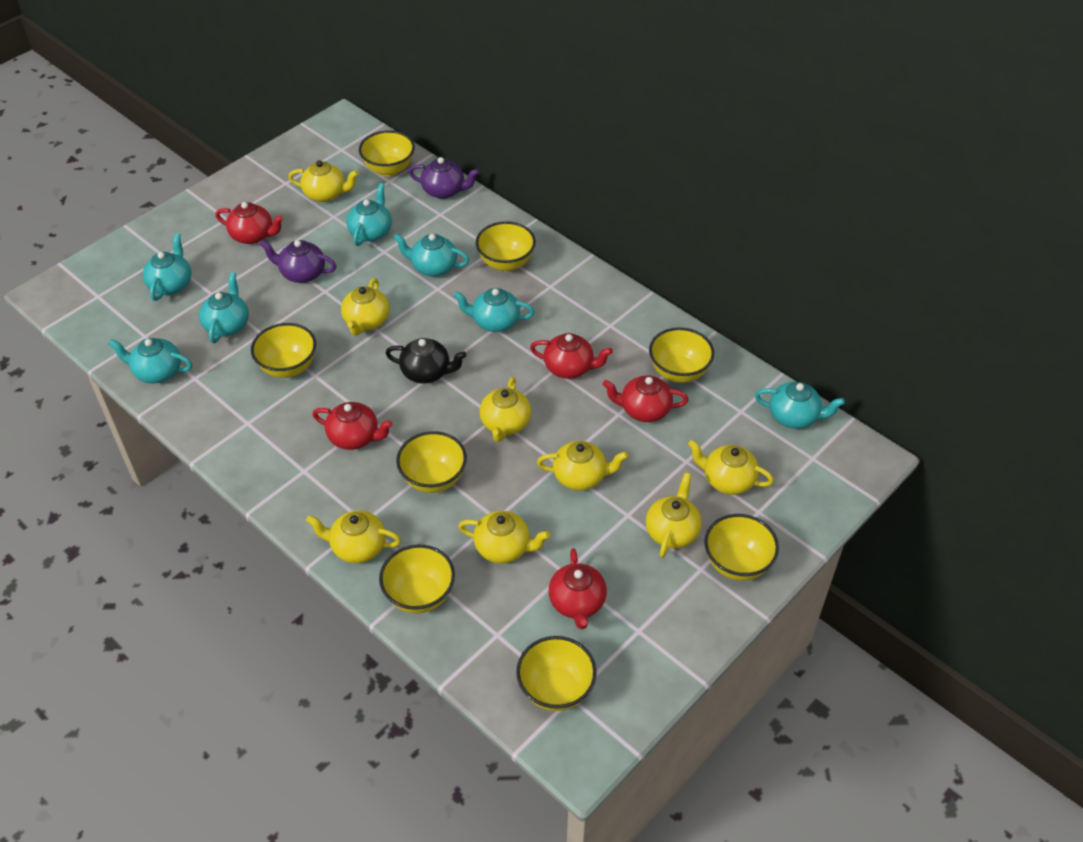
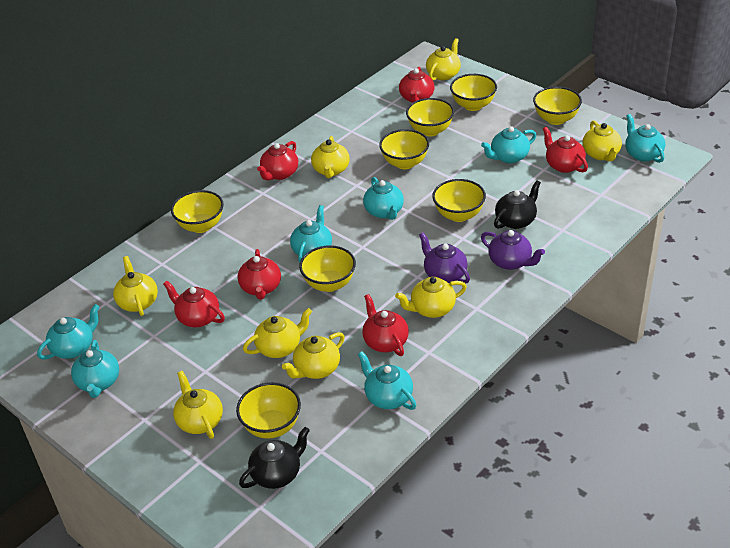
black teapot: [385,338,467,384] = 1 -> [239,427,310,489] [494,180,541,229] = 2
red teapot: [216,202,284,244] [312,402,393,450] [530,333,613,379] [549,548,607,629] [602,375,689,422] = 5 -> [163,281,225,327] [238,249,281,300] [257,141,298,180] [362,294,409,356] [399,67,435,103] [543,127,588,173] = 6

